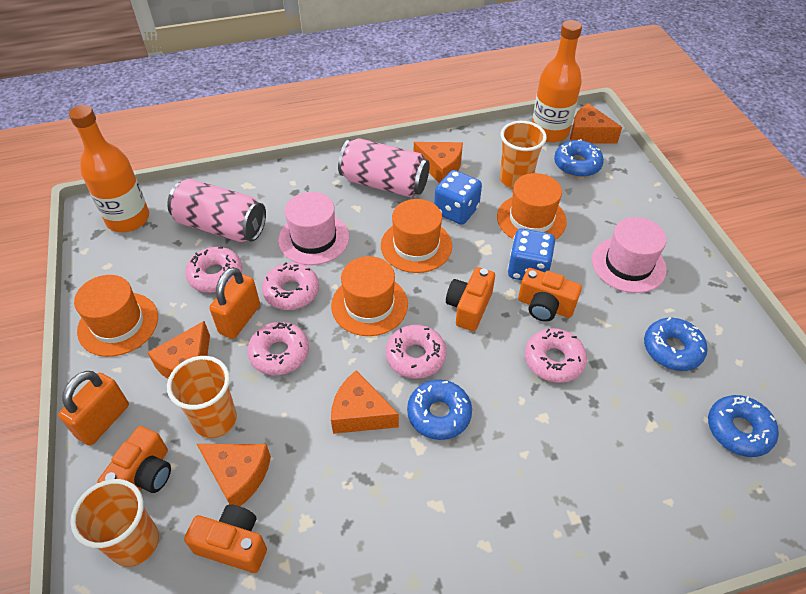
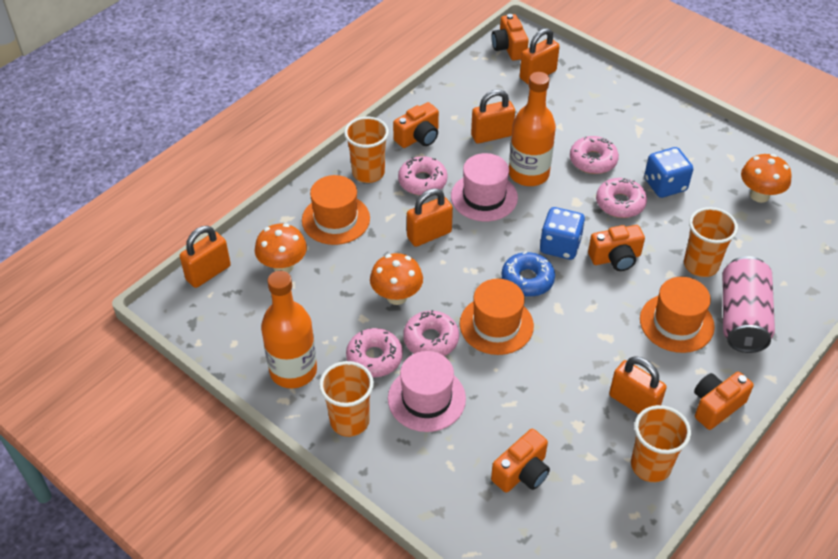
blue donut: [407,380,472,440] [554,139,604,177] [644,318,708,371] [708,395,779,457] = 4 -> [502,252,555,297] = 1
orange camera: [97,426,171,493] [184,505,267,573] [446,267,495,331] [518,268,582,322] = 4 -> [393,102,439,148] [491,14,529,60] [491,429,550,493] [588,225,645,271] [694,372,754,430] = 5
orange cheese: [147,321,210,379] [197,444,271,506] [331,370,399,434] [414,142,463,183] [570,103,622,144] = 5 -> none = 0
orange cup: [70,479,159,567] [167,356,237,438] [500,121,547,189] = 3 -> [319,361,374,437] [344,117,389,183] [631,405,691,482] [684,207,738,277] = 4
orange hat: [74,275,158,357] [331,256,408,336] [381,199,452,273] [497,173,567,240] = 4 -> [302,175,370,245] [460,279,534,355] [640,277,715,353] = 3
orange mushroom: none = 0 -> [255,223,307,273] [370,253,423,305] [741,154,792,203] = 3
orange padlock: [58,371,129,446] [209,267,260,339] = 2 -> [180,226,231,288] [407,188,453,247] [471,89,515,144] [520,28,560,84] [609,356,667,414] = 5
pink can: [167,179,266,242] [338,138,430,197] = 2 -> [723,256,775,353] = 1

